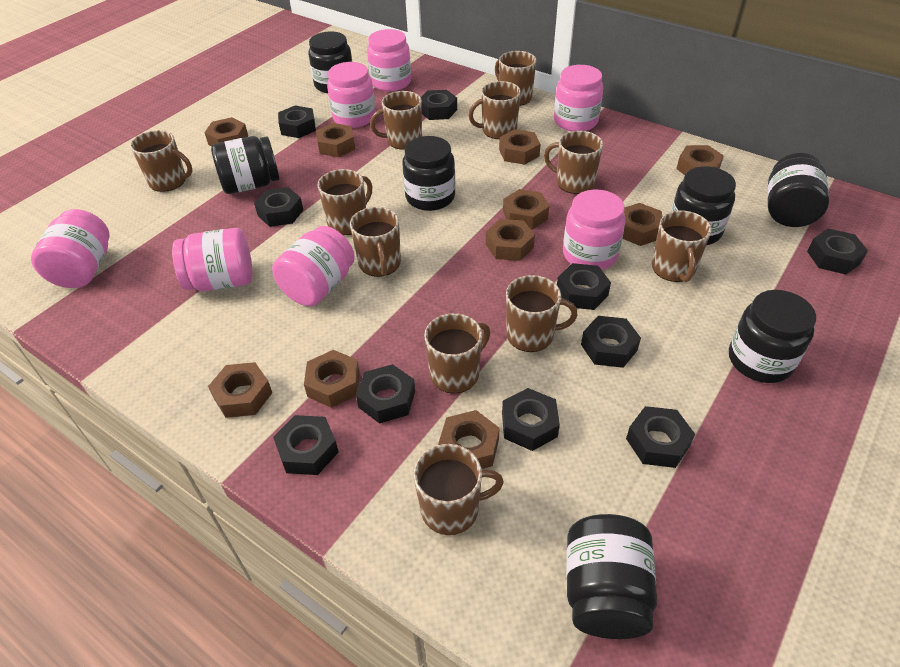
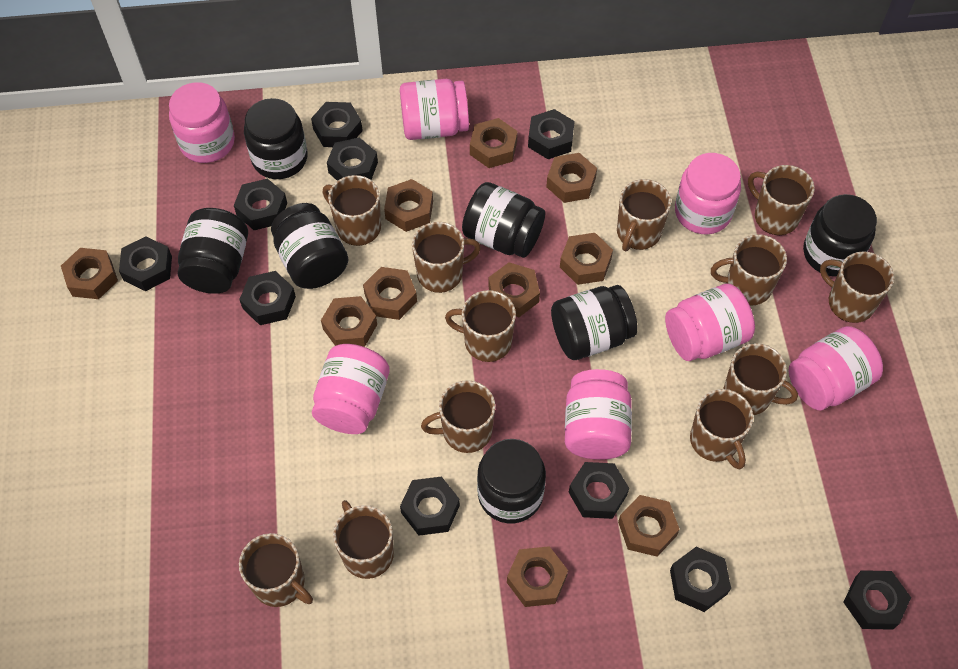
brown mug: [130,130,192,192] [317,169,372,235] [350,207,401,277] [370,91,422,150] [414,444,504,535] [424,313,490,394] [468,81,521,139] [495,51,536,106] [506,275,578,352] [544,131,603,194] [652,211,712,282] = 11 -> [239,533,313,607] [323,175,381,246] [333,500,394,579] [412,222,481,293] [421,380,495,453] [445,290,516,362] [617,179,671,251] [690,389,753,470] [711,234,787,306] [723,343,798,415] [748,165,815,235] [820,251,894,323] = 12

